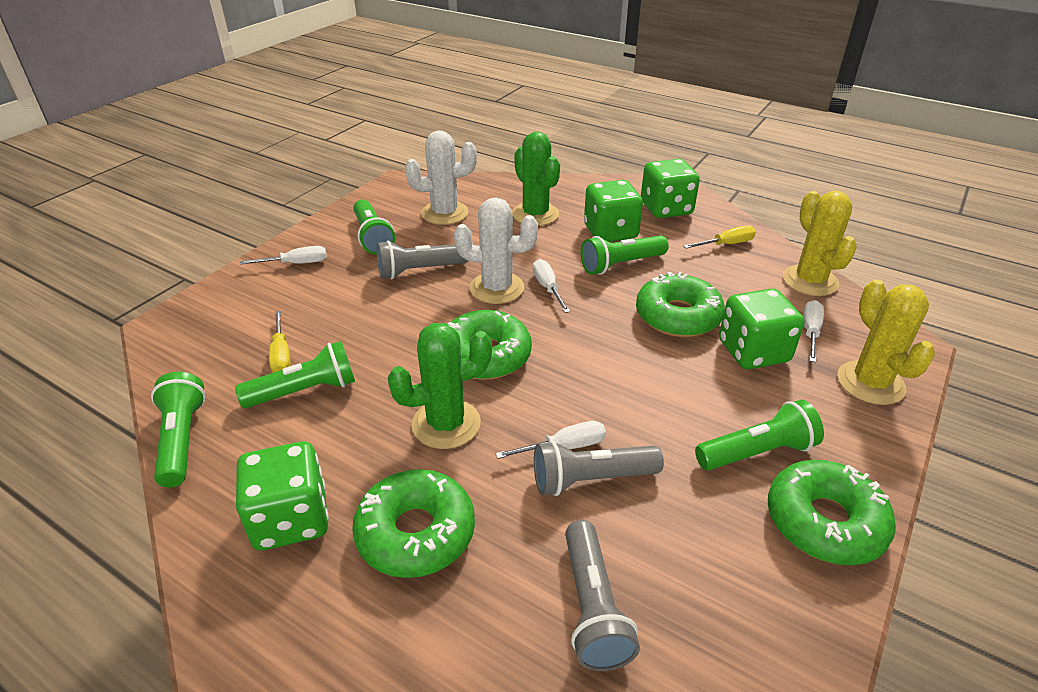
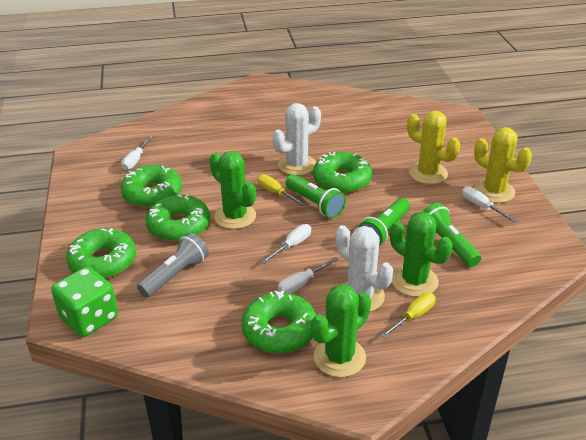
green cactus: [388,323,492,449] [512,132,560,226] = 2 -> [209,151,256,229] [311,284,371,377] [390,211,452,297] = 3
green dice: [236,441,329,551] [584,180,643,242] [641,159,700,218] [719,288,804,369] = 4 -> [51,267,118,337] = 1
green donut: [352,469,475,578] [448,310,532,380] [636,271,725,337] [768,460,896,565] = 4 -> [66,228,136,279] [121,165,182,208] [146,195,210,242] [242,290,316,354] [313,152,372,193] = 5
green flashlight: [151,372,206,487] [235,341,355,408] [353,199,395,255] [581,235,669,275] [695,400,824,470] = 5 -> [285,174,346,218] [357,198,410,246] [423,203,481,267] = 3
grey flashlight: [377,240,468,279] [534,441,664,496] [565,520,640,671] = 3 -> [137,233,209,298] = 1

